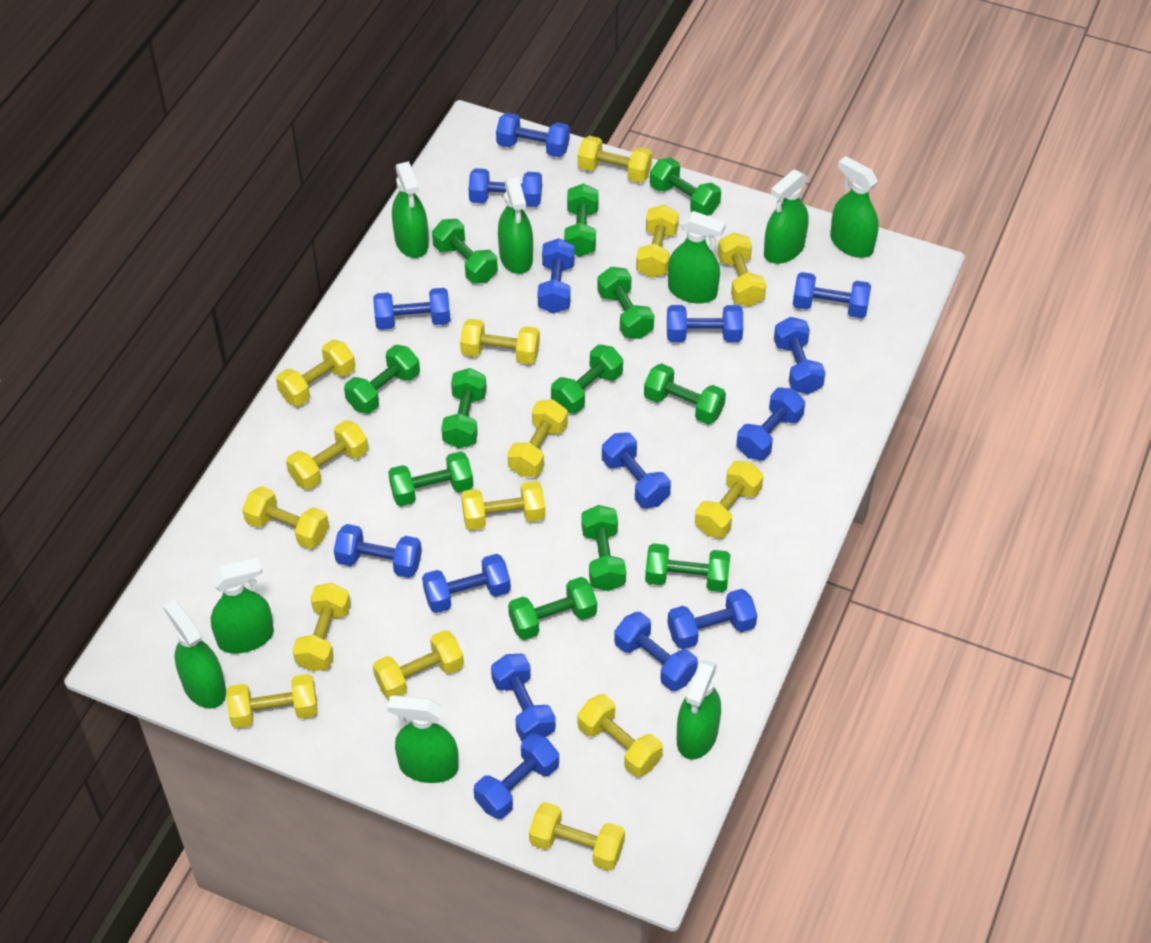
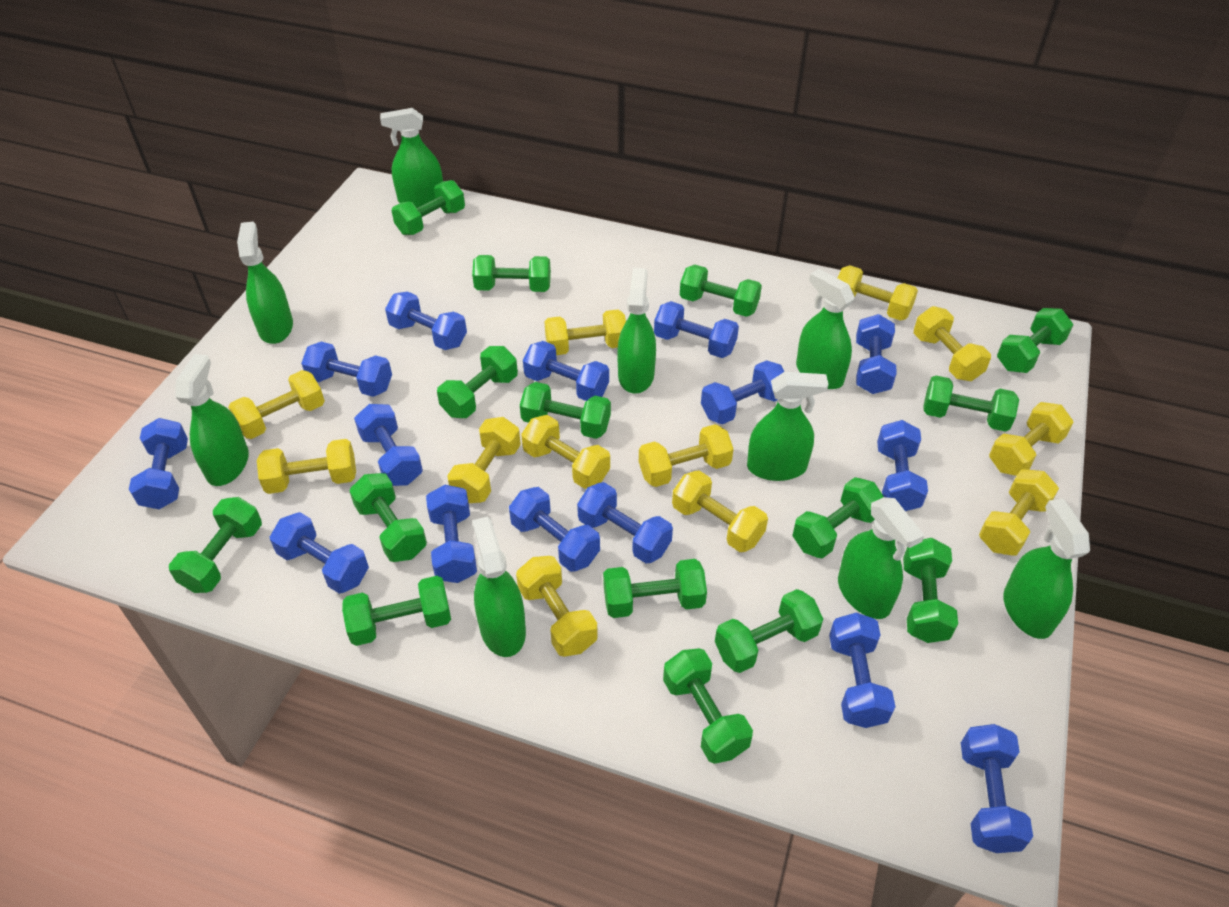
green dumbbell: [344,345,420,414] [388,451,473,506] [432,219,498,284] [441,368,487,448] [508,577,597,640] [551,345,623,414] [564,183,599,257] [582,505,626,591] [597,267,654,339] [644,363,726,424] [645,543,730,592] [650,157,721,216] = 12 -> [169,497,262,593] [342,576,451,646] [349,473,427,562] [391,180,465,235] [437,346,518,418] [472,255,551,292] [520,382,611,439] [603,559,707,618] [663,648,753,764] [680,264,762,317] [715,589,823,673] [792,477,884,558] [903,538,958,643] [923,375,1019,432] [997,308,1073,373] = 15
yellow dumbbell: [227,674,318,729] [242,486,329,549] [276,339,355,406] [286,420,368,490] [293,583,351,671] [373,630,464,700] [460,319,540,365] [461,481,545,530] [508,400,568,477] [529,802,625,871] [577,694,663,777] [578,136,652,183] [636,205,679,278] [695,461,763,538] [718,232,766,307] = 15 -> [228,370,325,439] [257,439,356,494] [447,417,521,503] [516,556,598,657] [521,415,610,489] [544,309,626,355] [639,424,734,487] [672,470,768,552] [837,265,918,321] [914,306,991,381] [979,469,1059,556] [989,402,1074,476] = 12

